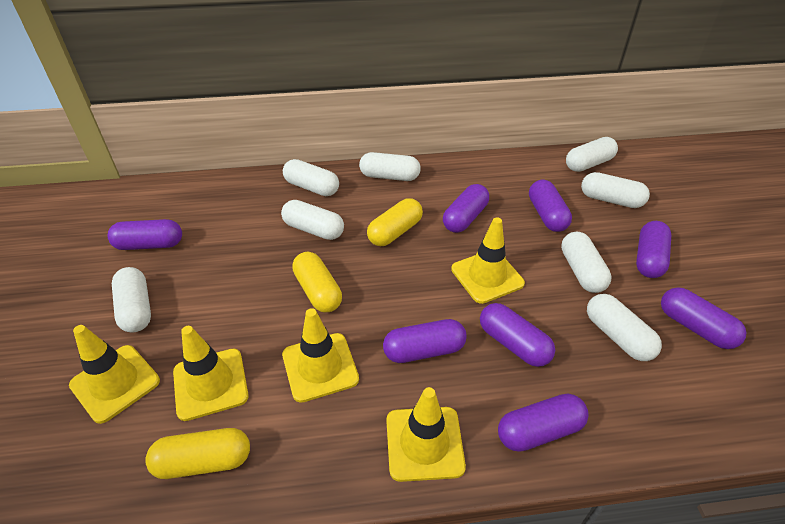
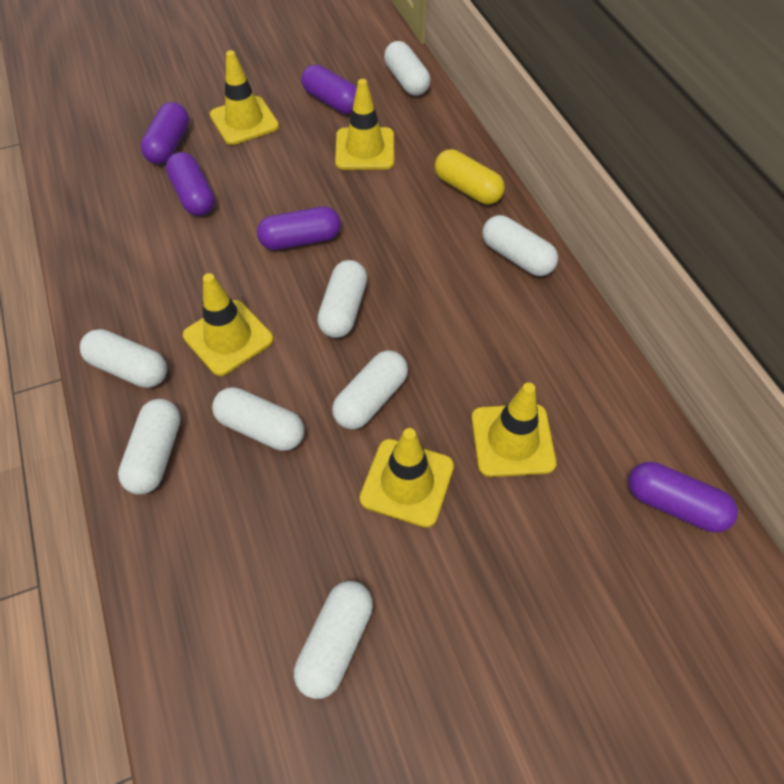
purple capsule: [107,219,182,250] [383,319,467,363] [443,184,489,233] [480,303,555,367] [498,393,589,452] [529,180,572,232] [636,221,671,278] [661,287,747,349] = 8 -> [141,102,189,164] [166,152,215,216] [257,207,341,250] [302,64,357,114] [628,462,738,532] = 5
yellow capsule: [145,428,250,479] [292,252,342,312] [367,198,423,246] = 3 -> [435,149,505,205] = 1

